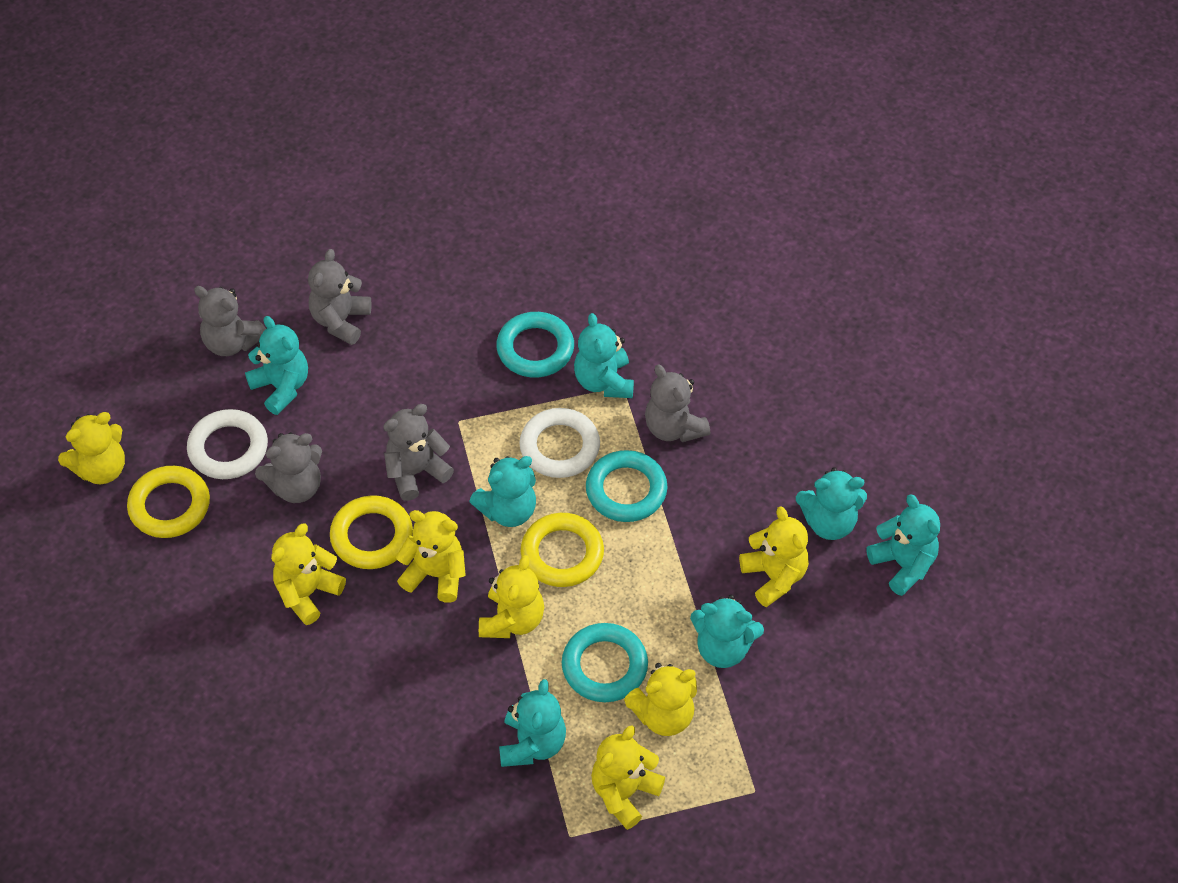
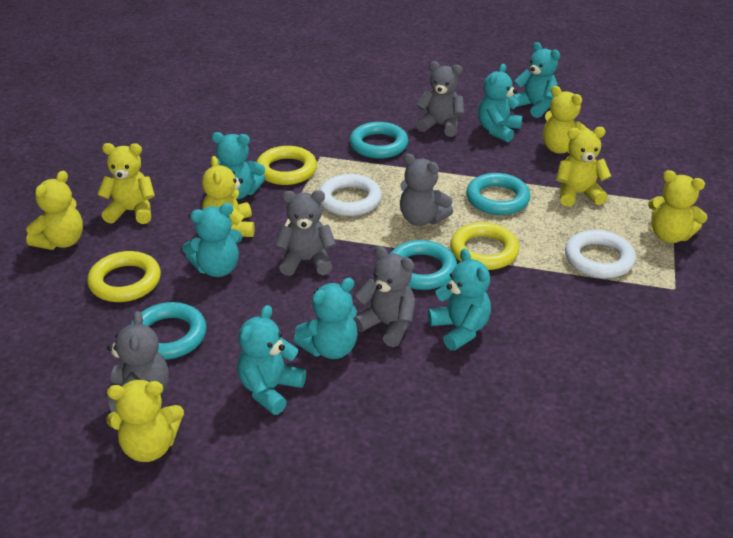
turquoise ring: [496,312,574,378] [562,623,648,702] [586,450,667,522] = 3 -> [131,302,206,360] [350,122,408,159] [390,240,457,290] [466,173,531,215] = 4

